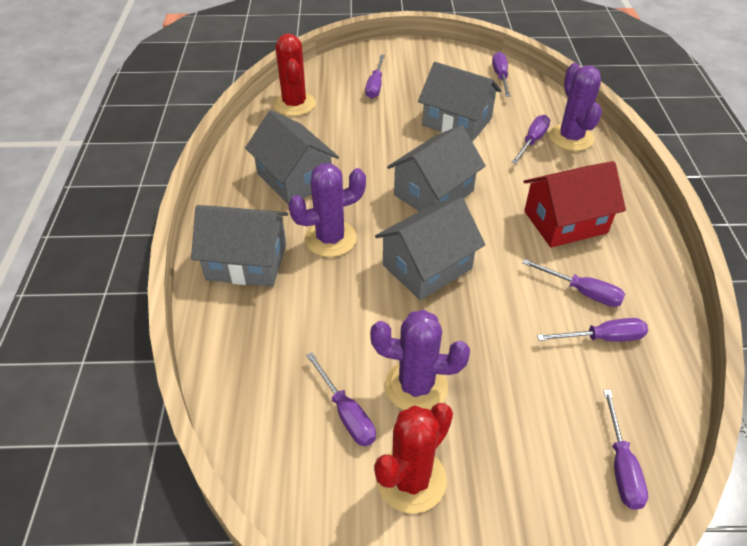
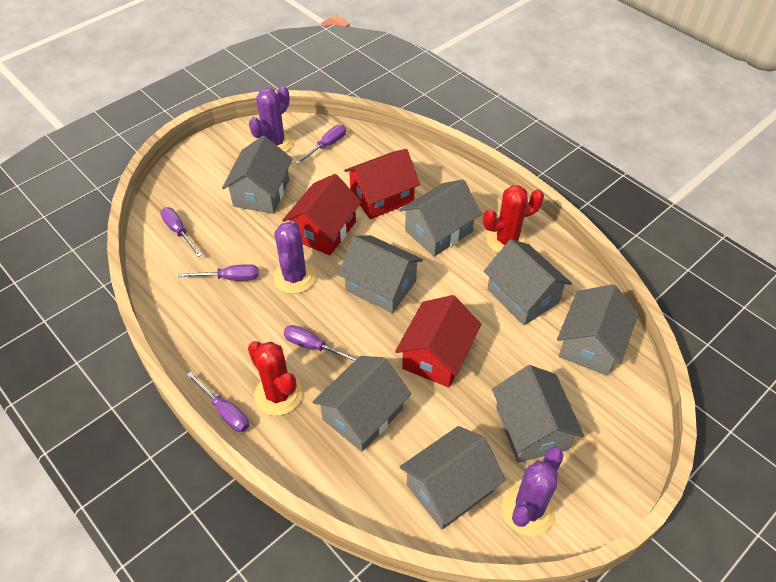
grey house: [191,205,288,287] [245,110,339,204] [375,197,485,300] [387,125,486,211] [418,62,502,142] = 5 -> [222,136,292,214] [313,356,411,452] [338,235,423,313] [400,179,481,257] [400,426,506,530] [484,239,572,325] [492,365,584,463] [557,284,639,376] = 8
purple screwdriver: [306,353,376,446] [365,55,385,99] [492,52,511,97] [512,115,550,164] [522,259,625,307] [537,318,648,342] [603,390,648,510] = 7 -> [160,207,202,257] [178,264,259,281] [187,372,249,432] [283,325,357,361] [295,125,346,164] = 5
red house: [523,161,626,248] = 1 -> [282,174,361,255] [344,149,420,219] [395,295,481,387] = 3

